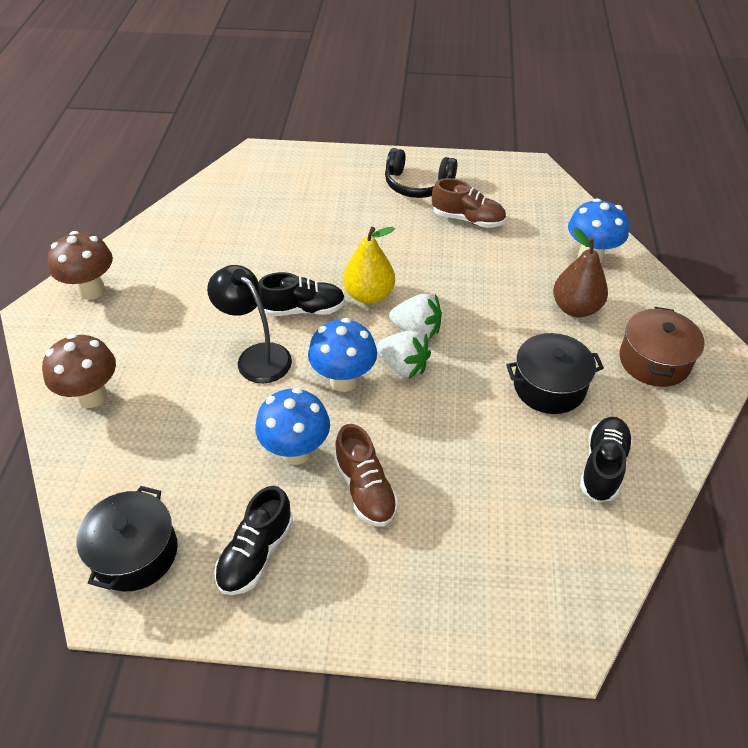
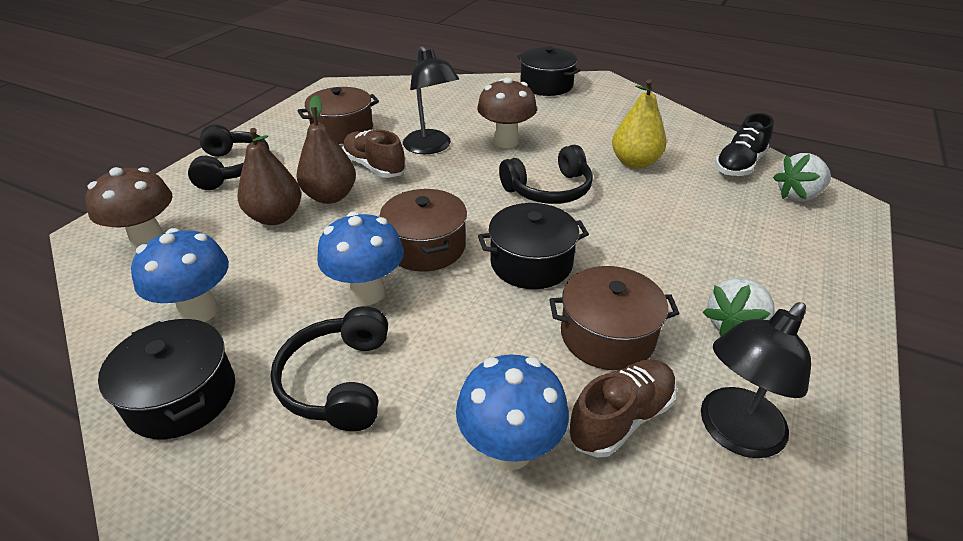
black headphones: [385,148,457,198] = 1 -> [188,124,269,190] [271,306,388,431] [499,145,593,204] = 3
black lamp: [207,265,292,383] = 1 -> [403,46,459,154] [701,302,811,458] = 2
black pot: [76,486,178,591] [506,333,604,414] = 2 -> [98,319,235,439] [478,203,589,289] [517,46,581,96] = 3
black shoe: [214,486,293,595] [259,272,345,316] [580,417,633,502] = 3 -> [715,113,774,176] = 1
brown pear: [553,227,608,317] = 1 -> [238,128,301,225] [296,95,356,204] = 2
brown pot: [619,307,705,387] = 1 -> [298,87,379,144] [379,189,467,272] [549,266,680,370] = 3

